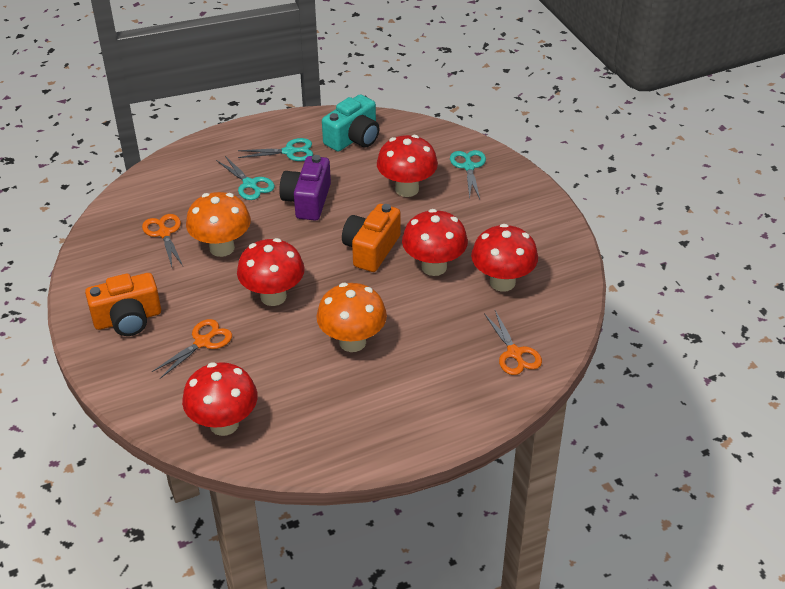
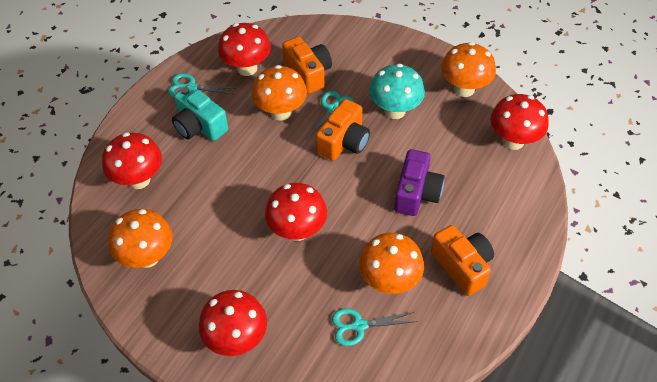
orange camera: [85,273,161,336] [342,204,401,272] = 2 -> [282,36,332,94] [316,99,370,161] [431,225,494,296] = 3
orange mushroom: [186,192,251,257] [316,283,387,352] = 2 -> [108,209,173,268] [251,65,307,121] [359,233,424,294] [441,42,496,97] = 4
orange scissors: [142,214,183,267] [152,319,232,379] [484,310,542,375] = 3 -> none = 0
turquoise mushroom: none = 0 -> [369,64,425,119] = 1

